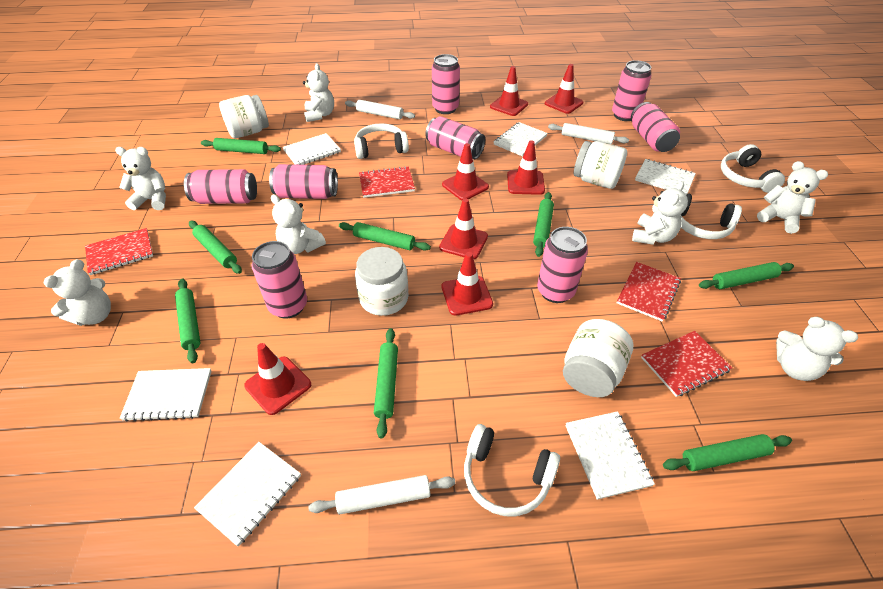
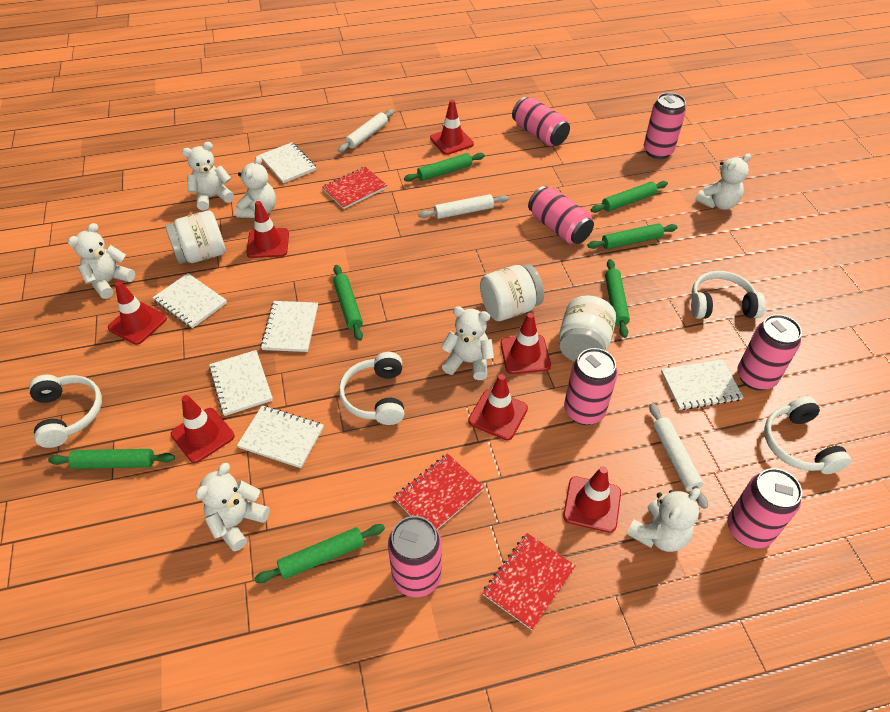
green rolling pin: [175,278,200,363] [189,221,242,274] [201,138,281,154] [339,222,431,250] [374,328,398,439] [533,192,554,257] [663,434,792,471] [699,262,794,289] = 8 -> [48,449,175,469] [254,524,385,583] [333,265,363,341] [404,153,485,182] [587,223,678,249] [591,181,668,213] [605,259,630,338] = 7
pink can: [184,169,257,204] [252,241,307,319] [269,164,338,199] [425,116,485,159] [432,54,460,114] [537,227,588,303] [612,60,651,121] [631,102,680,152] = 8 -> [388,516,442,597] [512,97,570,146] [528,186,594,244] [564,348,617,425] [644,93,686,159] [727,468,802,548] [737,314,802,391] = 7
red notebook: [85,228,153,275] [359,166,415,198] [617,262,681,322] [641,331,732,397] = 4 -> [322,167,387,209] [393,453,485,529] [482,533,576,630] = 3
white jar: [219,95,269,138] [355,247,408,316] [563,319,633,397] [574,141,627,189] = 4 -> [165,211,226,264] [480,264,544,321] [559,295,616,361] = 3

